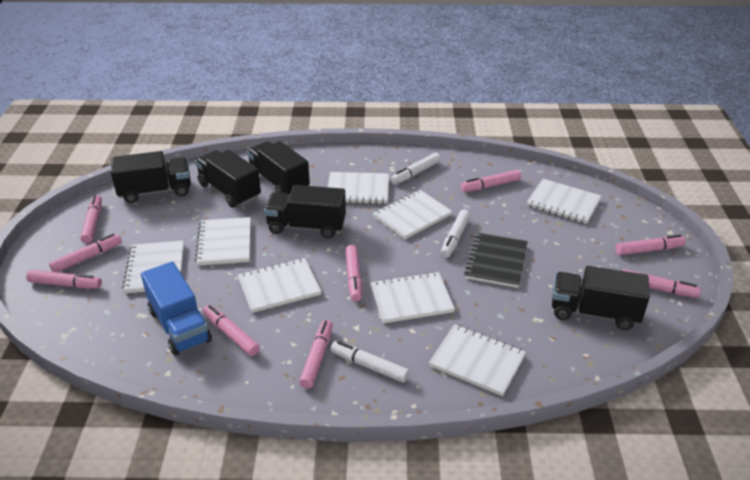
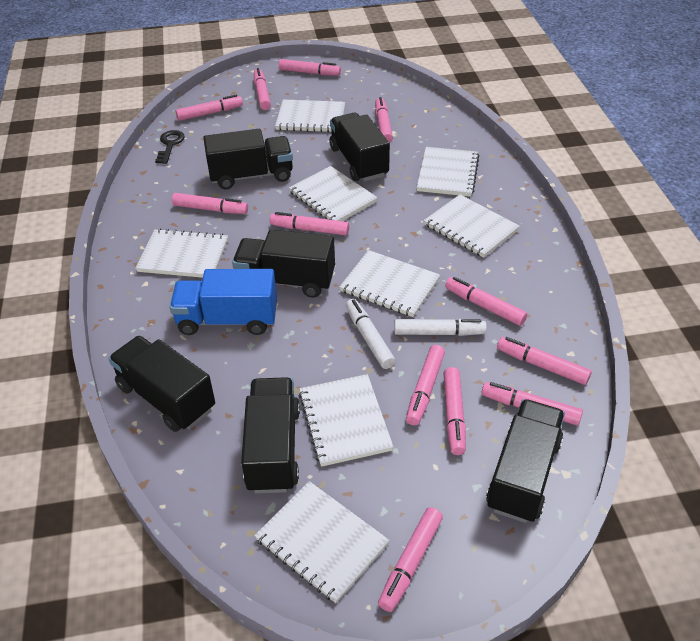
black key: none = 0 -> [155,130,185,164] = 1
black notebook: [464,233,528,288] = 1 -> none = 0
black truck: [111,151,191,203] [195,150,261,208] [247,141,310,194] [264,185,346,238] [552,266,650,330] = 5 -> [108,335,215,432] [204,129,293,189] [232,230,335,298] [241,377,300,494] [330,113,390,182] [486,399,565,523] = 6
pink marker: [26,270,102,289] [49,234,122,272] [80,195,102,244] [203,305,260,356] [299,320,333,388] [345,245,362,301] [461,170,521,192] [615,235,686,255] [623,269,701,298] = 9 -> [172,193,248,214] [176,95,243,121] [254,68,271,110] [270,212,349,235] [278,59,341,76] [375,97,393,143] [378,507,443,612] [406,345,445,425] [443,367,466,455] [445,277,527,326] [482,382,583,425] [497,337,592,385] = 12
white marker: [331,341,409,383] [391,153,441,184] [441,209,470,258] = 3 -> [346,299,396,369] [394,319,487,336] = 2

